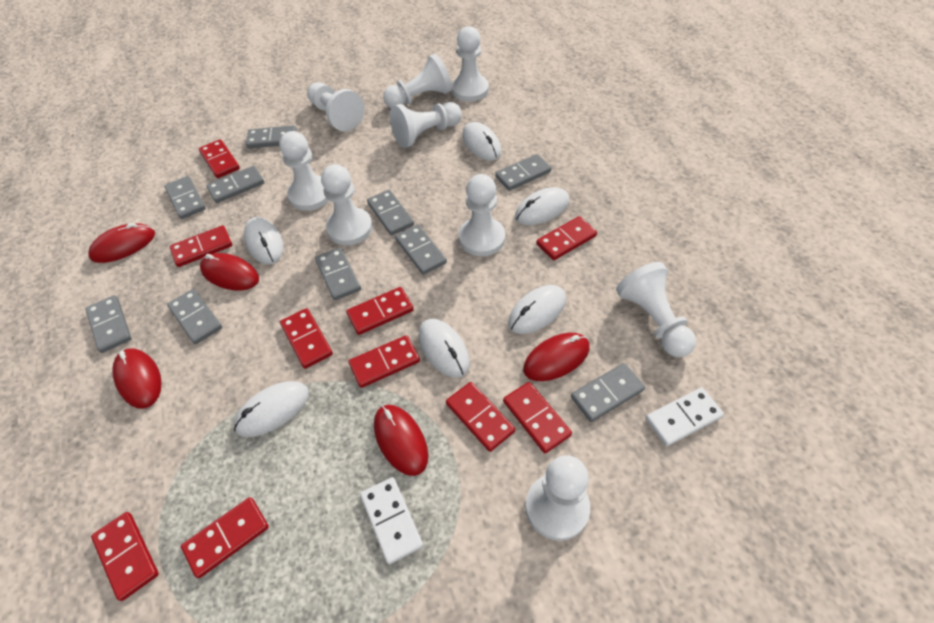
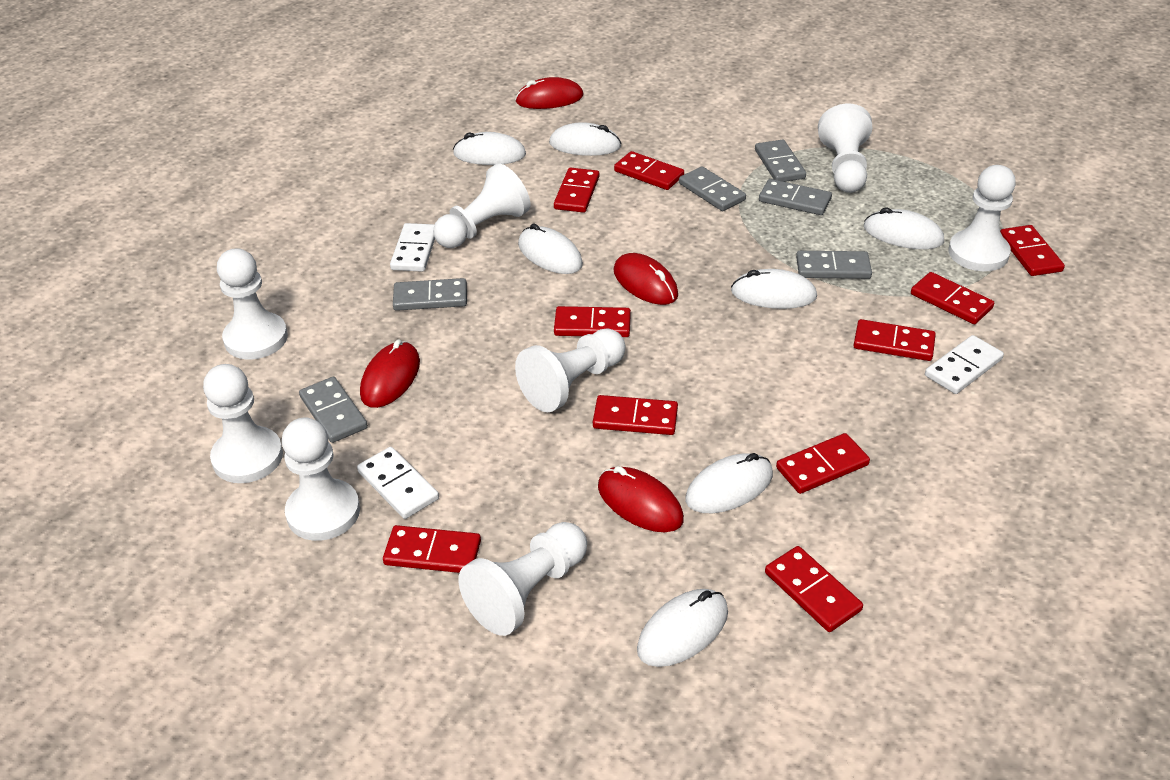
grey domino: [85,295,132,353] [165,176,206,219] [167,289,222,344] [206,166,264,203] [246,125,297,149] [315,247,361,300] [367,190,414,235] [395,225,447,275] [495,154,551,191] [571,363,645,422] = 10 -> [299,377,368,443] [393,278,467,311] [679,167,746,211] [755,139,806,182] [759,179,832,215] [796,251,872,279] = 6
red mouse: [88,223,155,263] [112,349,161,409] [200,253,259,290] [374,405,428,476] [523,333,589,381] = 5 -> [360,340,420,408] [515,77,583,109] [598,466,684,532] [614,253,678,305] = 4
white domino: [360,477,423,564] [646,387,724,446] = 2 -> [357,447,439,519] [390,223,435,272] [925,335,1004,394] = 3
white mouse: [234,381,309,437] [244,217,283,265] [419,319,470,378] [462,122,501,161] [508,285,566,334] [515,188,569,225] = 6 -> [453,132,526,165] [518,223,583,274] [549,122,621,156] [637,589,728,667] [685,453,773,513] [731,269,817,309] [864,208,944,249] = 7
white pawn: [279,131,329,211] [307,82,364,131] [321,164,373,245] [383,54,452,108] [390,102,462,148] [452,26,489,102] [459,174,505,256] [526,455,590,541] [616,262,696,357] = 9 -> [203,364,283,483] [217,248,288,360] [282,418,360,541] [433,163,530,248] [458,522,587,636] [515,329,626,412] [818,104,873,193] [949,165,1016,271] = 8

